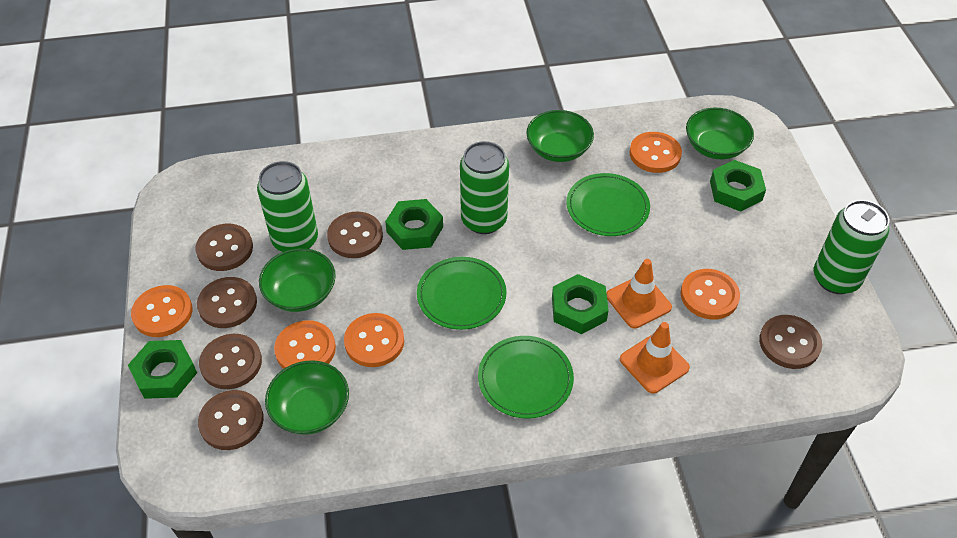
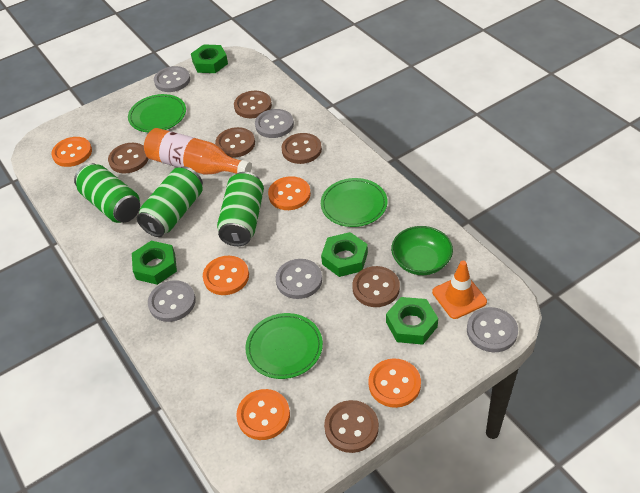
green bowl: [259,248,336,312] [265,361,349,435] [526,110,594,162] [686,108,754,159] = 4 -> [391,226,453,275] = 1
grey button: none = 0 -> [148,280,196,322] [154,66,190,92] [255,109,294,138] [276,259,322,299] [467,307,518,352] = 5
orange bottle: none = 0 -> [144,128,252,175] = 1
orange traffic cone: [607,259,672,329] [620,322,690,394] = 2 -> [432,261,487,319] = 1

